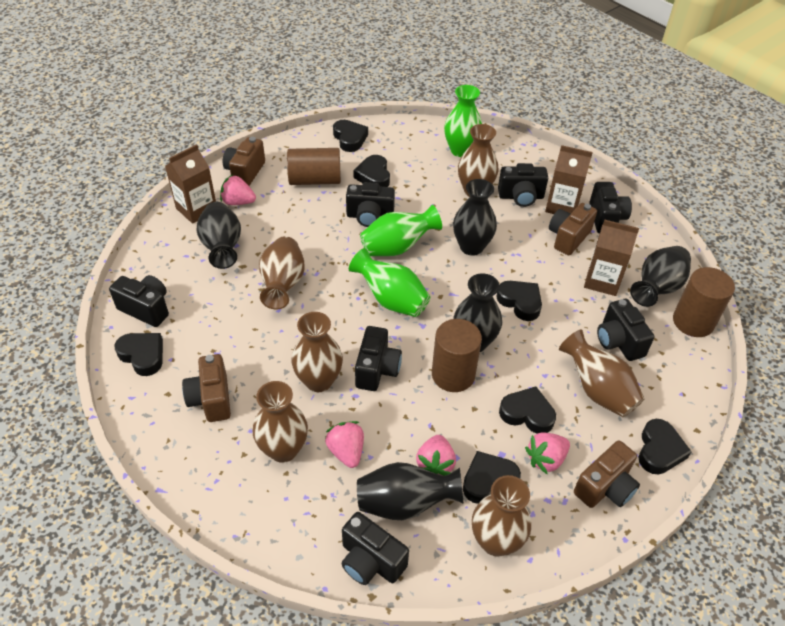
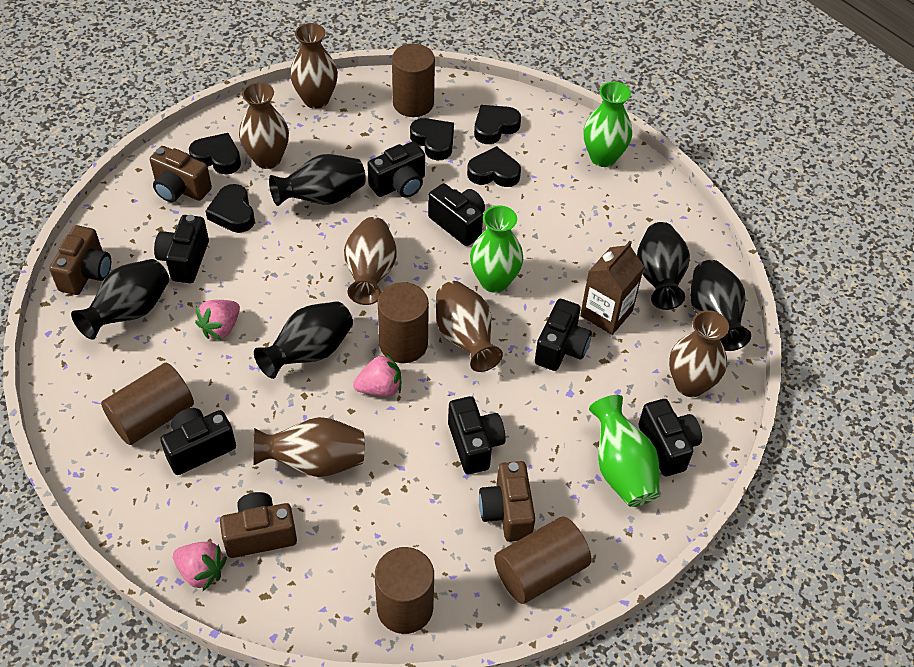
black heart: [115,333,163,376] [333,120,368,152] [353,155,390,187] [463,451,521,504] [496,281,542,321] [499,386,556,434] [639,419,692,475] = 7 -> [189,133,241,174] [205,184,255,233] [410,118,454,160] [467,146,521,187] [474,105,521,144] = 5
brown carton: [165,144,216,224] [545,145,593,214] [584,219,639,296] = 3 -> [580,241,644,335] = 1
brown cylinder: [287,148,341,185] [432,319,482,392] [673,267,735,337] = 3 -> [101,363,194,445] [375,547,434,634] [378,282,429,363] [392,44,435,117] [494,516,591,604] = 5
pink strawberry: [220,174,256,205] [325,421,364,468] [416,435,456,476] [525,432,570,474] = 4 -> [173,542,227,591] [195,300,240,340] [353,353,401,396] = 3

